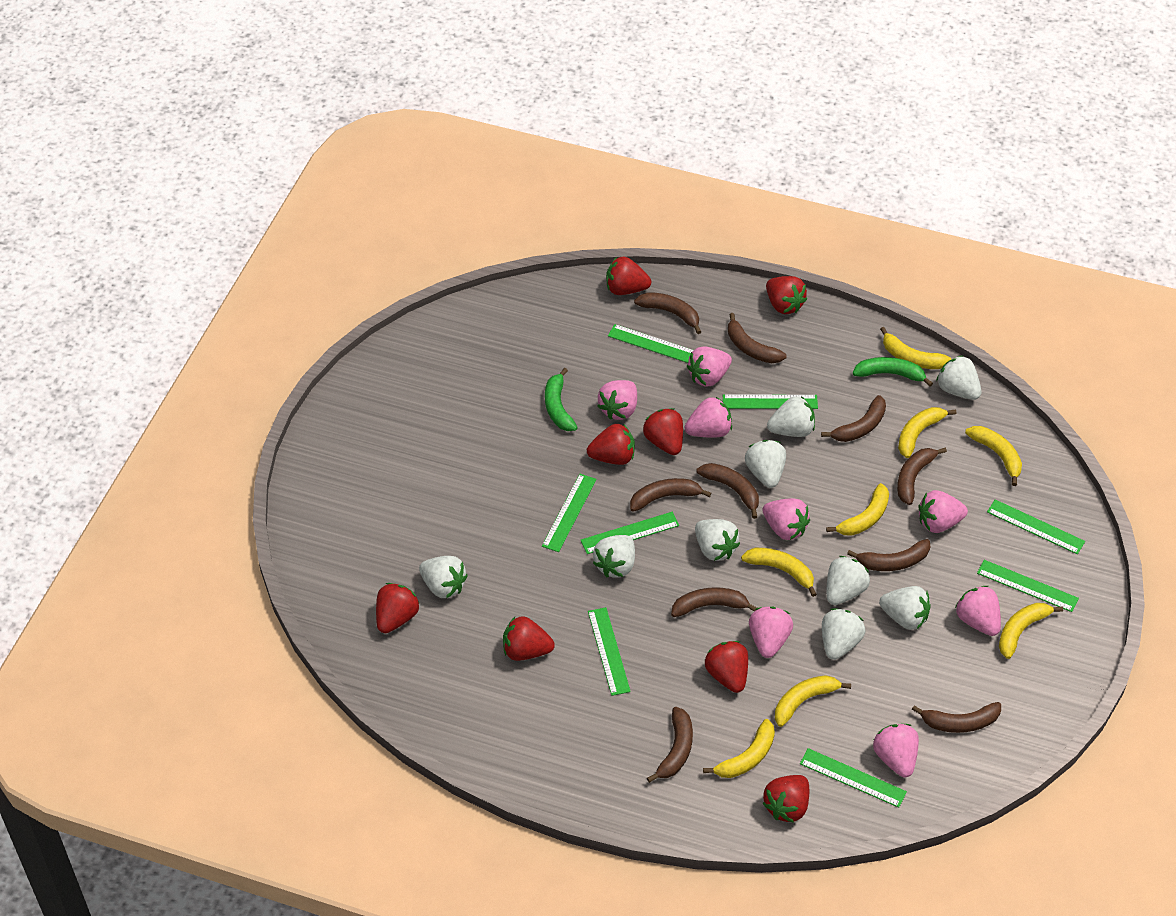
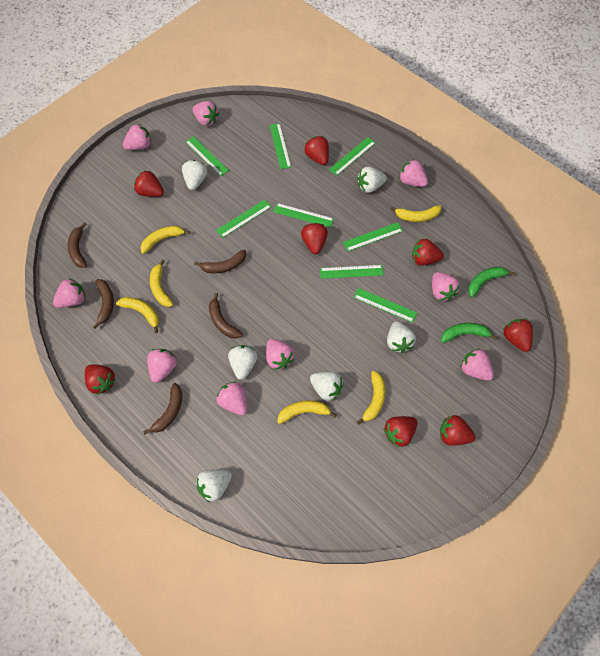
brown banana: [630,478,711,512] [634,293,701,334] [647,707,693,783] [671,587,757,617] [697,463,759,519] [728,313,787,363] [821,395,886,442] [847,539,931,571] [897,448,947,505] [912,702,1001,733] = 10 -> [68,222,87,268] [93,279,114,329] [143,383,182,435] [194,250,246,273] [209,293,243,338] = 5
pink strawberry: [598,380,637,420] [685,397,732,438] [687,347,732,387] [749,607,793,658] [763,498,810,540] [873,724,919,777] [919,490,968,533] [955,586,1001,636] = 8 -> [53,278,86,308] [123,124,151,150] [147,349,177,383] [193,101,219,126] [216,382,247,415] [266,339,294,370] [399,159,428,187] [432,272,460,301] [461,349,494,381] = 9
white strawberry: [419,556,468,598] [593,535,635,578] [695,519,740,561] [745,440,786,488] [767,396,815,437] [822,608,865,660] [827,556,870,605] [879,586,930,630] [936,355,981,400] = 9 -> [182,160,207,190] [196,469,232,502] [228,345,258,380] [310,372,344,401] [357,167,387,193] [387,321,416,353] = 6
yellow banana: [703,719,775,778] [741,548,817,597] [775,675,851,727] [826,483,889,536] [880,327,951,369] [898,407,956,458] [965,426,1022,486] [999,603,1063,659] = 8 -> [116,297,159,333] [140,226,190,254] [150,259,173,307] [277,400,337,424] [357,371,385,425] [390,205,442,222] = 6

